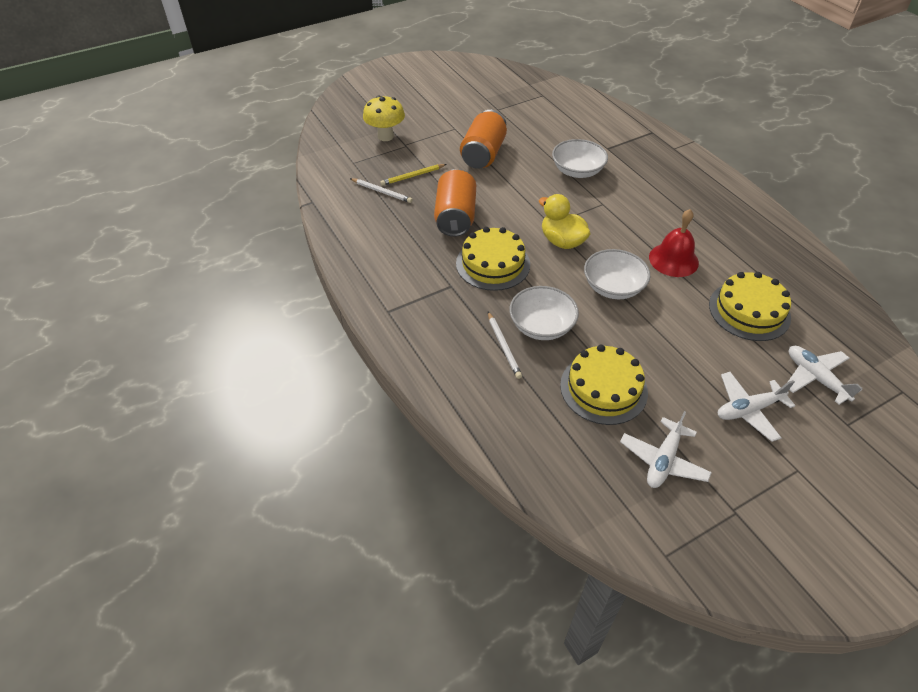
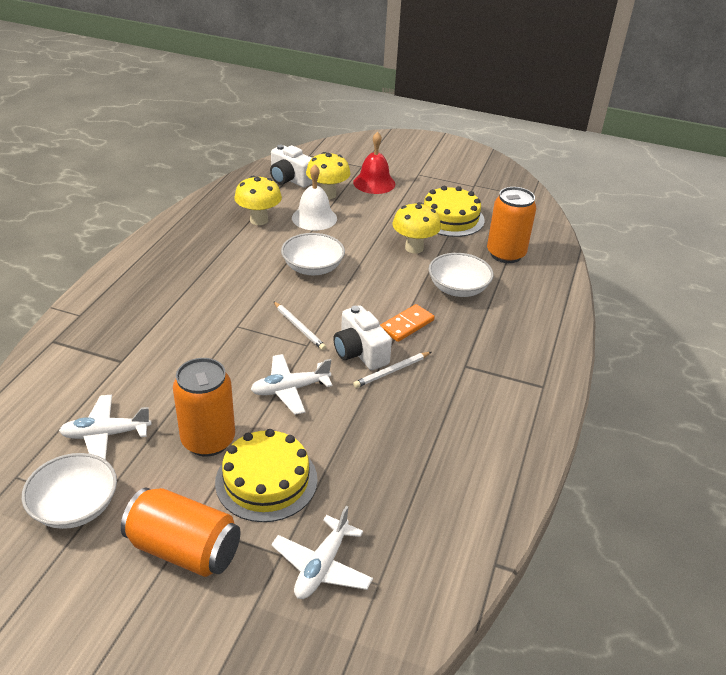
orange can: [434,169,476,237] [460,110,507,169] = 2 -> [121,488,241,577] [173,358,235,457] [487,187,536,263] = 3
orange domino: none = 0 -> [380,304,435,342] = 1
white bell: none = 0 -> [292,165,337,230] = 1
white camera: none = 0 -> [270,145,313,188] [333,305,392,370] = 2
yellow cake: [456,227,530,291] [560,345,648,425] [709,272,791,341] = 3 -> [215,429,317,522] [424,186,485,237] = 2
yellow duck: [539,194,591,249] = 1 -> none = 0
yellow mushroom: [363,95,405,141] = 1 -> [234,176,282,225] [306,152,350,199] [392,202,441,253] = 3
yellow pencil: [380,164,447,186] = 1 -> none = 0

